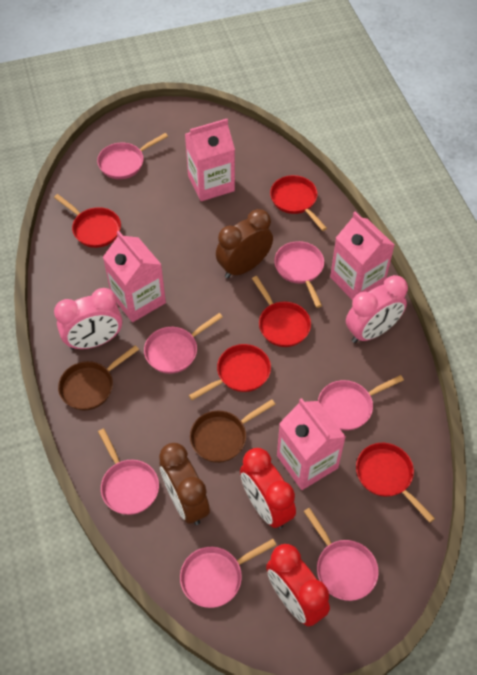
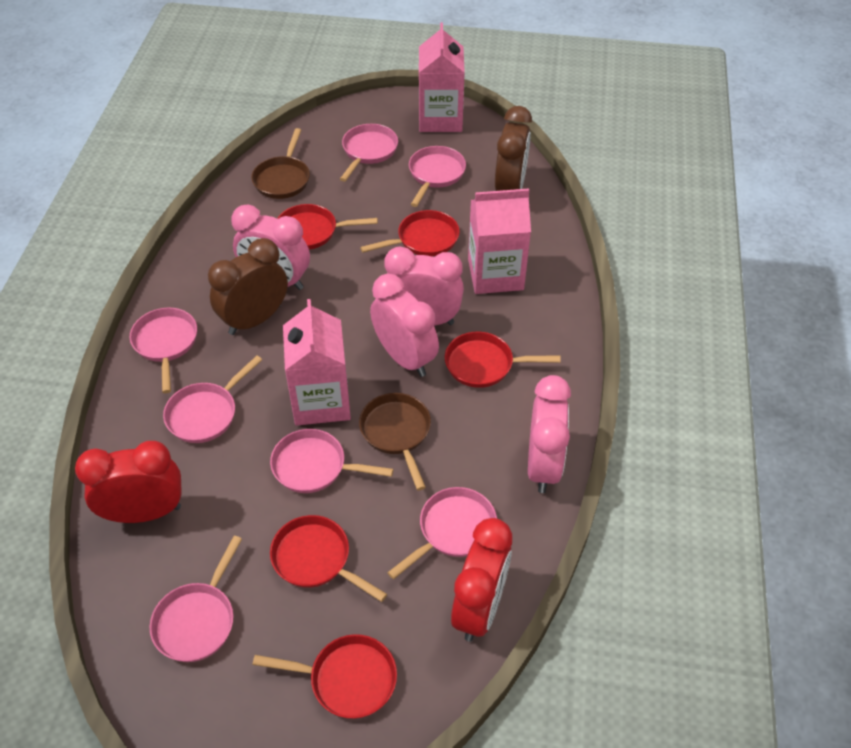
pink carton: [103,231,166,322] [185,119,235,201] [277,398,346,490] [330,212,394,301] = 4 -> [283,299,351,426] [419,23,465,132] [468,188,531,294] = 3
pink clock: [54,288,122,350] [346,275,408,343] = 2 -> [231,204,310,290] [370,274,439,377] [384,246,464,326] [528,375,571,493] = 4

